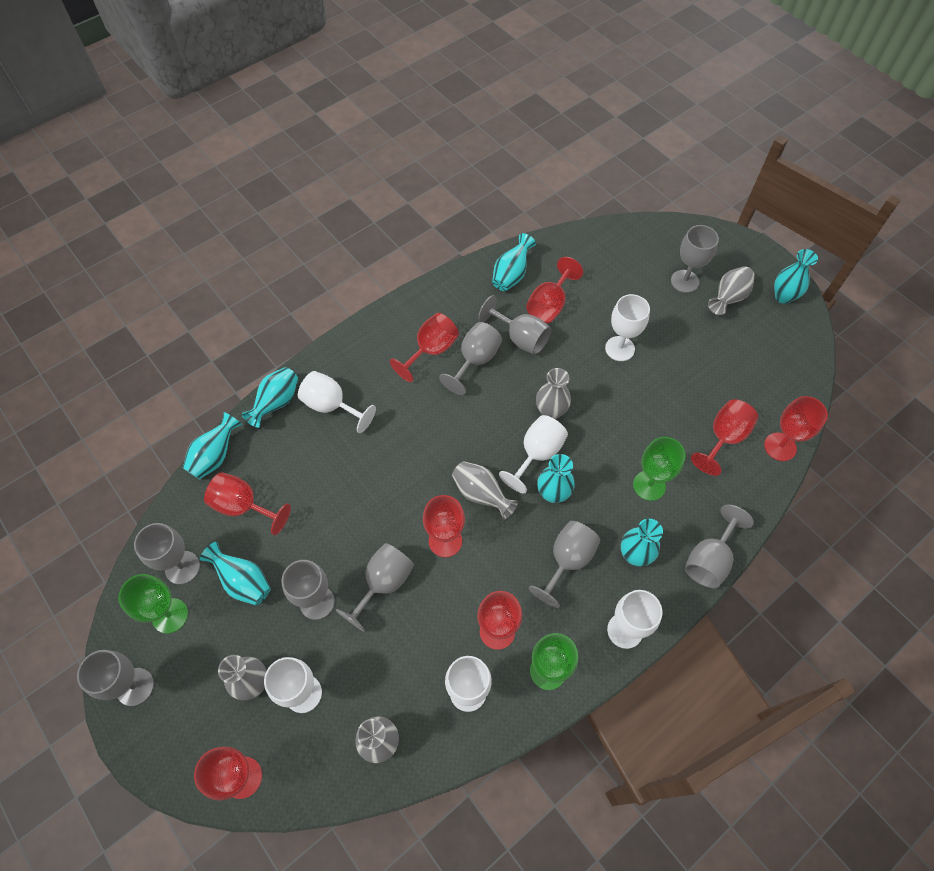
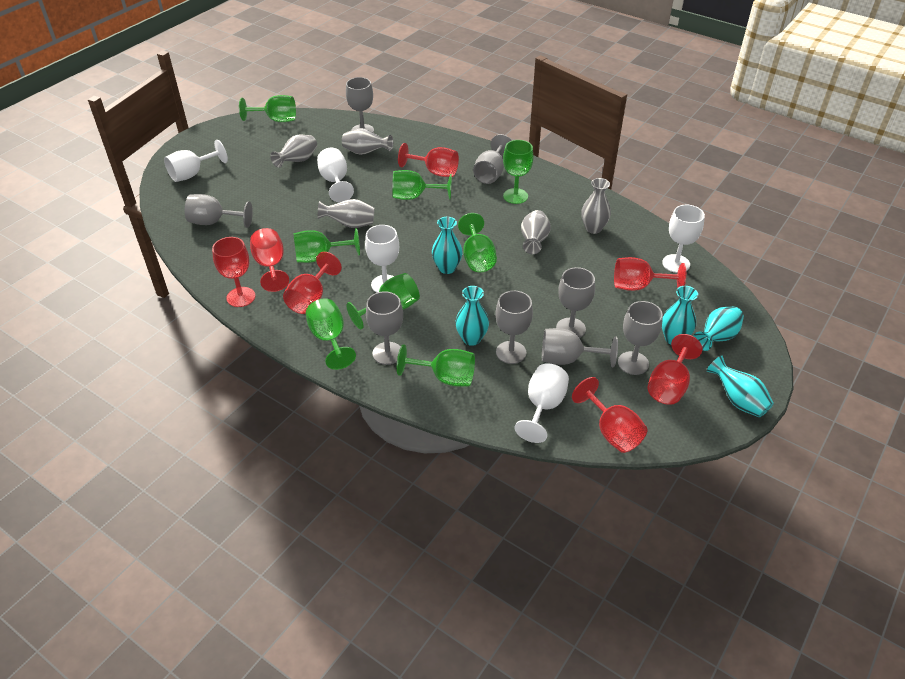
green goblet: [119,574,188,634] [530,633,578,690] [633,437,686,501] = 3 -> [239,95,296,122] [293,228,360,263] [306,298,356,370] [346,273,420,329] [392,170,451,200] [397,344,475,387] [458,213,497,272] [503,140,534,204] = 8
grey goblet: [77,650,154,706] [134,523,200,584] [281,560,335,620] [336,543,414,632] [439,322,502,395] [478,295,551,355] [529,521,601,608] [671,225,719,293] [685,505,754,588] = 9 -> [185,194,253,228] [346,77,374,133] [366,291,403,365] [473,134,512,184] [495,291,533,364] [542,328,618,367] [556,267,595,338] [618,301,663,375] = 8
red goblet: [194,747,262,800] [204,472,291,535] [390,313,459,382] [423,495,465,557] [477,591,522,650] [526,257,583,323] [691,399,758,476] [764,396,828,461] = 8 -> [212,237,255,307] [250,228,289,292] [283,252,342,314] [398,143,459,177] [572,377,648,453] [614,257,686,291] [648,334,702,405] = 7
turquoise vase: [183,412,242,479] [200,542,271,606] [242,367,298,428] [492,233,536,291] [537,454,575,503] [621,519,663,566] [774,249,818,304] = 7 -> [432,217,463,274] [455,286,489,346] [662,286,698,344] [693,306,744,351] [707,356,774,417] = 5
white goblet: [264,657,322,713] [298,371,376,433] [445,656,491,712] [499,415,568,493] [605,294,650,361] [607,590,662,649] = 6 -> [164,140,228,182] [317,148,354,202] [365,225,399,292] [515,363,569,443] [662,205,705,273] = 5

